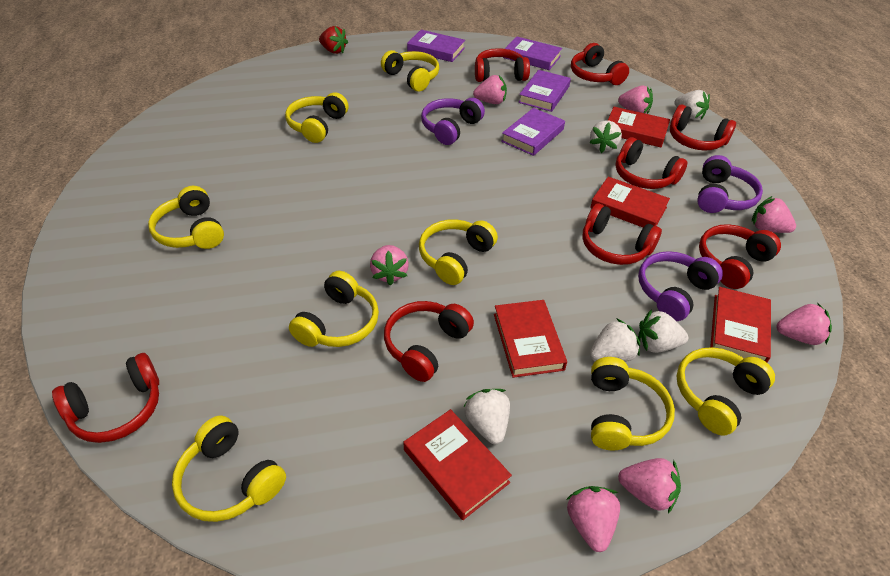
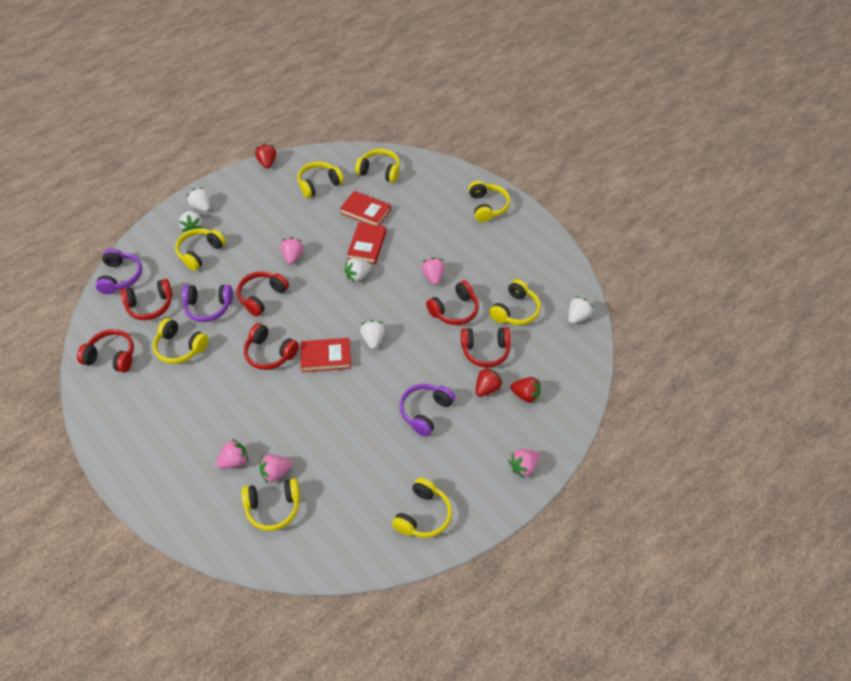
pink strawberry: [370,245,409,286] [473,75,507,104] [566,486,620,552] [618,86,653,114] [618,458,681,513] [752,196,796,233] [776,303,832,345] = 7 -> [216,439,249,469] [260,454,292,483] [281,237,304,264] [422,257,445,285] [508,449,540,478] = 5
purple book: [407,30,465,62] [501,108,565,156] [503,36,562,70] [518,70,571,112] = 4 -> none = 0
red book: [404,409,512,520] [494,300,567,378] [590,177,670,227] [608,107,670,147] [710,287,771,362] = 5 -> [301,338,351,372] [340,191,391,226] [347,222,386,264] = 3
red headphones: [52,353,159,443] [384,301,474,382] [475,48,530,82] [571,43,629,85] [582,204,662,265] [615,137,687,189] [670,105,736,150] [699,224,781,289] = 8 -> [77,329,134,373] [120,279,172,320] [237,271,289,316] [244,323,299,370] [426,280,479,325] [461,327,511,367] = 6
red strawberry: [319,26,348,54] = 1 -> [255,144,276,169] [475,367,503,397] [510,377,541,404] = 3

